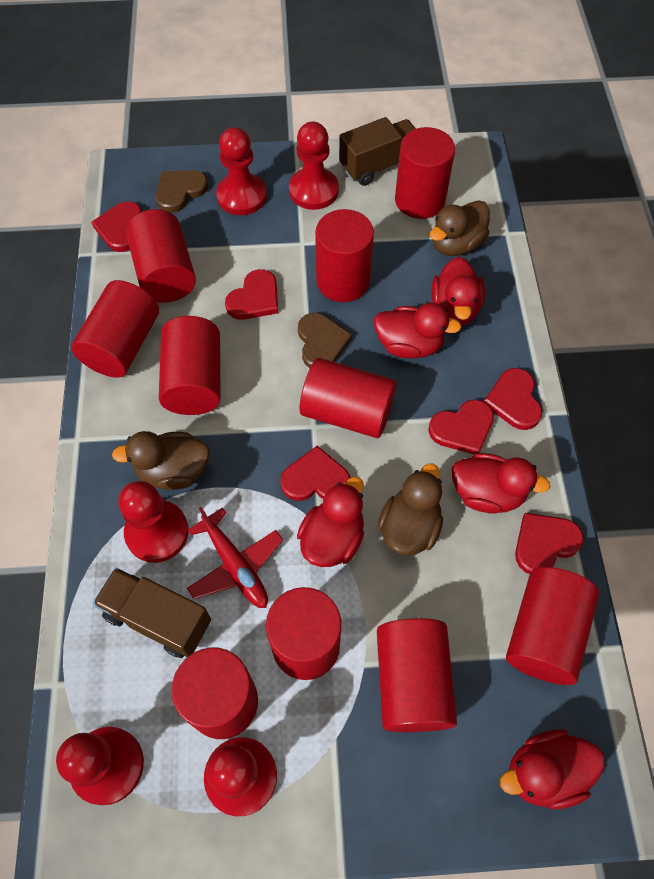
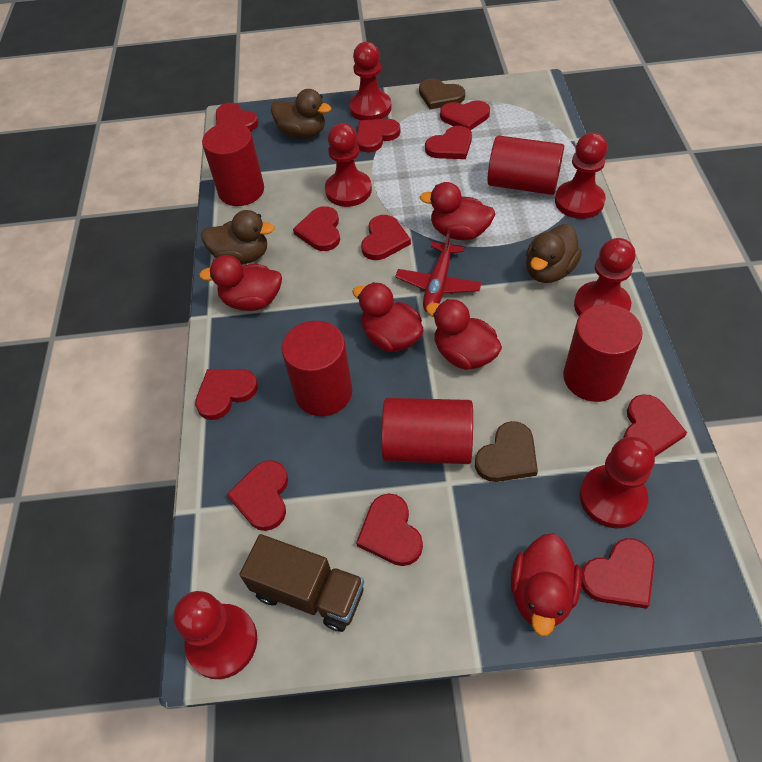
brown truck: [93,568,211,658] [339,117,416,186] = 2 -> [239,534,364,632] = 1
red cylinder: [71,280,159,378] [126,209,196,303] [159,316,220,415] [172,647,258,739] [266,587,342,680] [299,358,397,438] [315,209,374,302] [377,618,457,732] [395,127,455,219] [506,567,599,685] = 10 -> [202,122,264,206] [282,321,352,416] [381,398,473,464] [487,135,564,195] [563,304,643,402] = 5
red heart: [91,201,142,252] [225,269,278,320] [280,446,350,501] [428,400,494,455] [484,368,542,430] [515,513,584,574] = 6 -> [195,369,258,420] [216,103,258,131] [227,460,288,531] [293,206,340,251] [356,494,423,566] [357,119,400,152] [361,215,411,260] [425,126,472,159] [440,100,490,131] [581,538,654,609] [623,394,687,456] = 11
red pawn: [56,727,144,805] [118,481,189,563] [204,737,277,816] [216,127,267,215] [289,122,339,210] = 5 -> [173,591,257,679] [325,123,372,207] [349,42,392,120] [555,132,607,219] [574,238,635,316] [580,436,655,528] = 6

